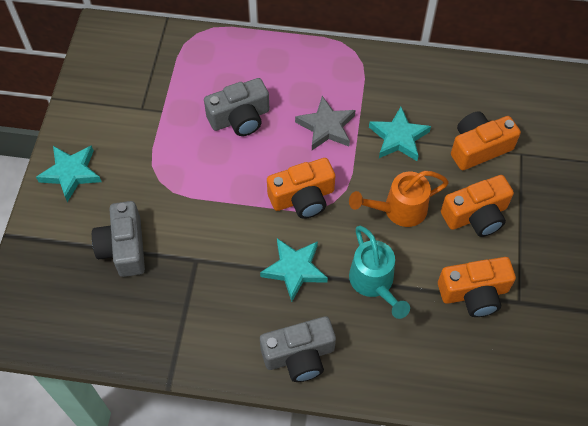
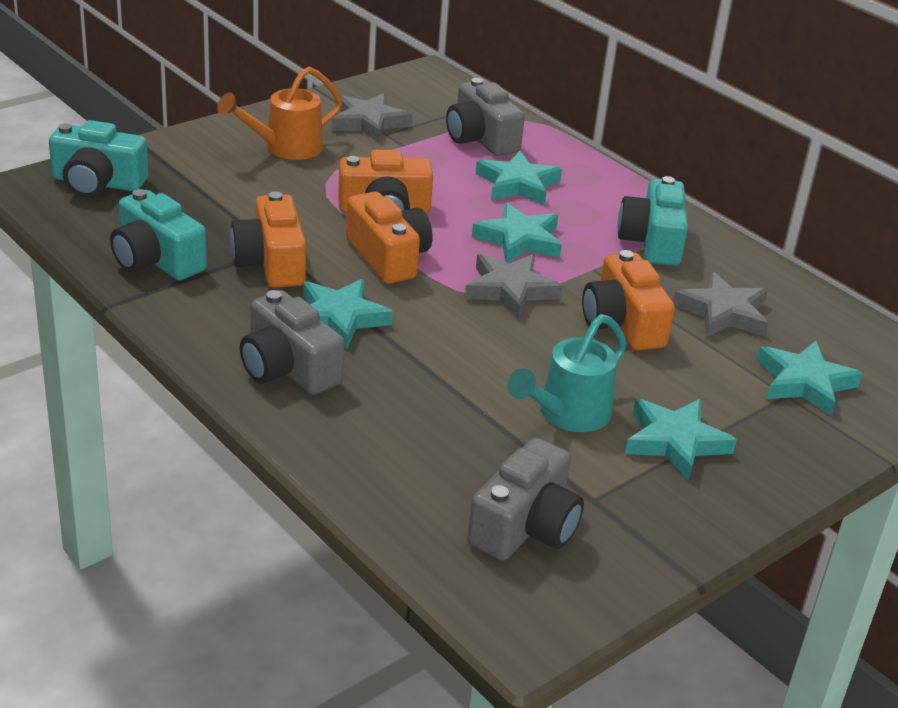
grey star: [295,96,356,150] = 1 -> [332,93,412,143] [465,254,563,319] [673,272,768,337] = 3
turquoise camera: none = 0 -> [49,120,148,197] [110,189,207,280] [617,176,688,266] = 3
turquoise star: [36,145,102,202] [260,238,328,302] [369,107,431,161] = 3 -> [303,279,393,349] [472,203,562,263] [476,151,562,205] [625,399,737,481] [757,341,863,416] = 5

